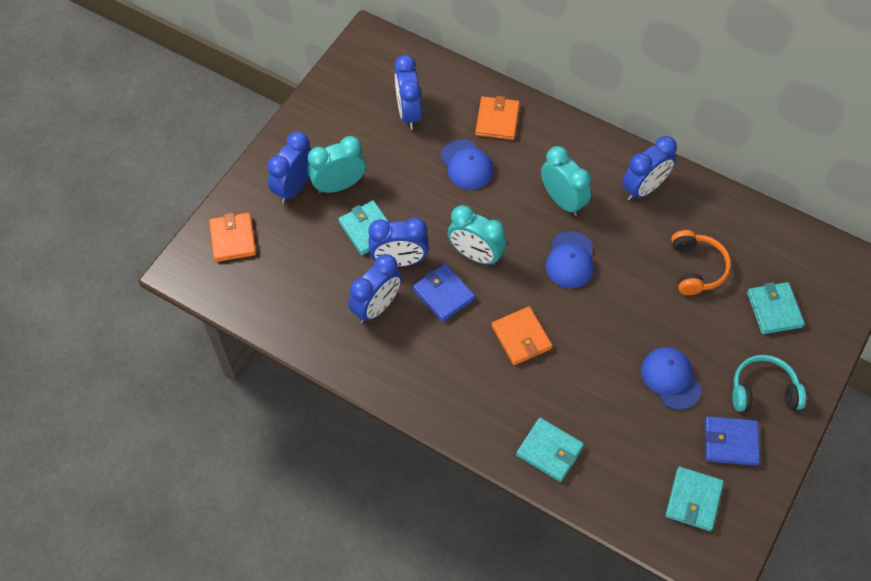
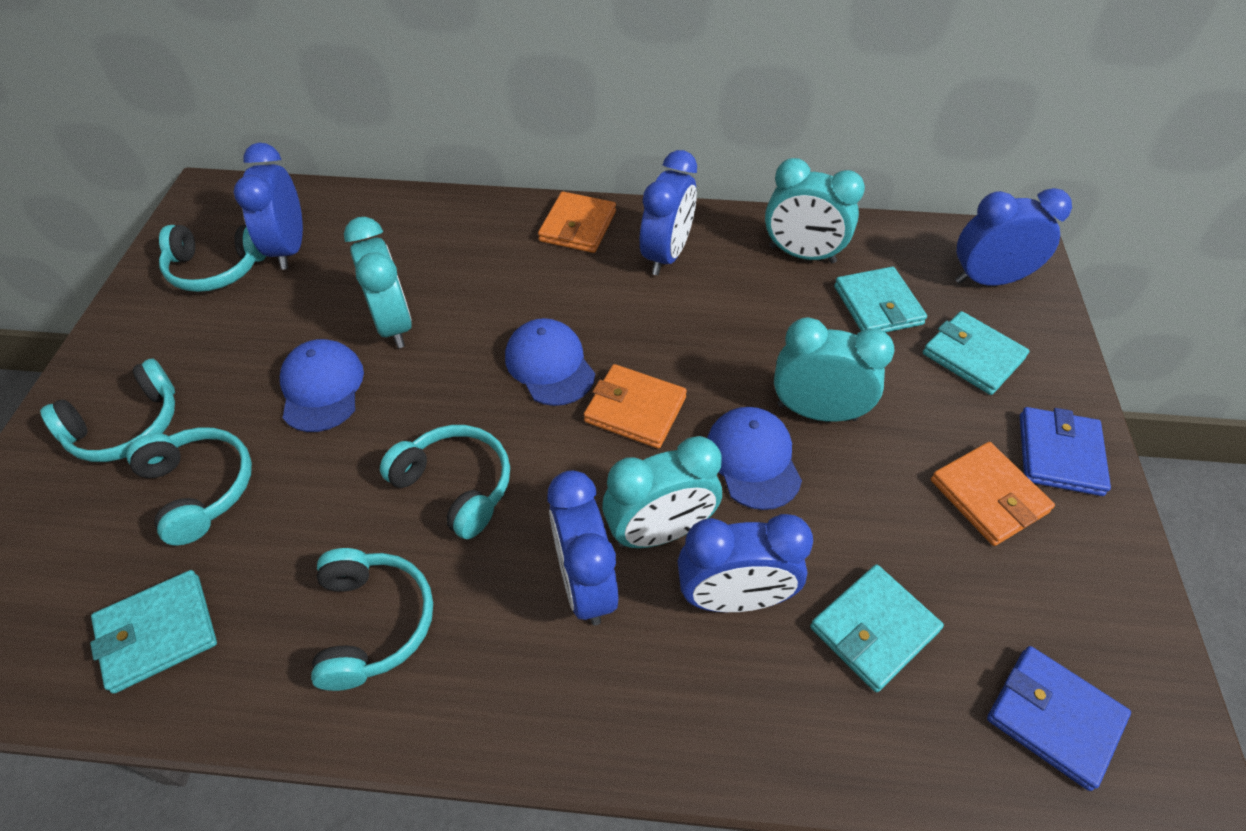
orange headphones: [671,230,731,295] = 1 -> none = 0
turquoise clock: [308,136,366,194] [448,205,507,265] [541,146,591,216] = 3 -> [344,217,412,348] [602,436,722,548] [765,158,865,263] [774,317,895,422] = 4
turquoise headphones: [732,355,806,412] = 1 -> [40,359,175,462] [126,427,252,546] [159,225,266,292] [311,548,433,691] [380,425,510,539] = 5

